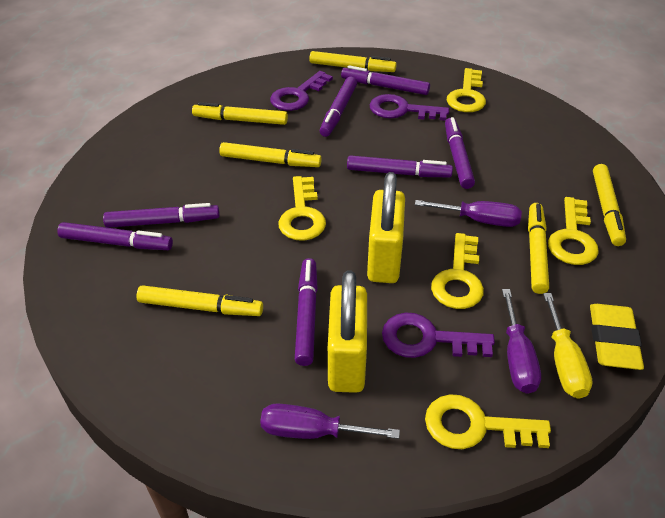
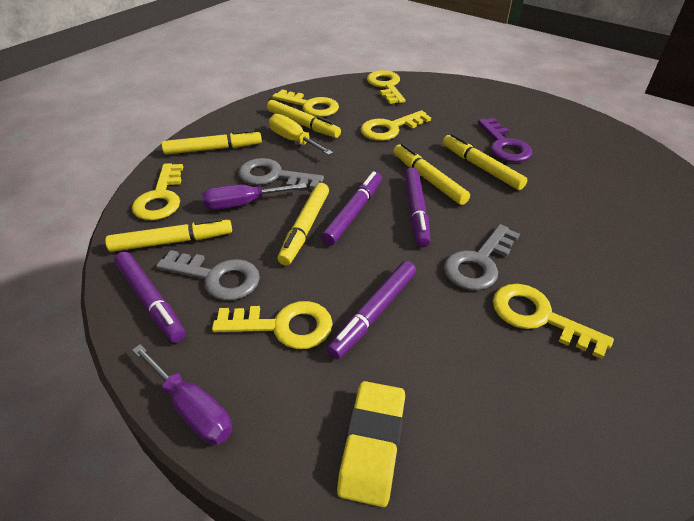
grey key: none = 0 -> [156,250,260,301] [238,158,324,189] [444,224,520,290] = 3
purple key: [270,71,333,111] [370,94,449,121] [382,313,495,358] = 3 -> [478,118,532,162] = 1
purple marker: [57,222,173,250] [103,203,220,228] [295,258,318,366] [320,77,357,137] [341,65,430,95] [347,155,453,177] [445,117,475,189] = 7 -> [114,252,186,343] [321,171,382,246] [327,261,416,359] [404,167,431,247] = 4
purple screwdriver: [260,403,400,439] [415,200,522,227] [502,289,541,394] = 3 -> [132,344,232,445] [202,183,307,210] = 2
yellow key: [278,176,326,241] [425,394,551,449] [431,233,484,309] [447,68,486,112] [548,197,599,265] = 5 -> [132,163,183,220] [212,301,333,349] [272,89,339,117] [360,110,431,141] [367,70,406,104] [493,284,614,359] = 6
yellow padlock: [328,270,367,393] [367,172,405,283] = 2 -> none = 0

